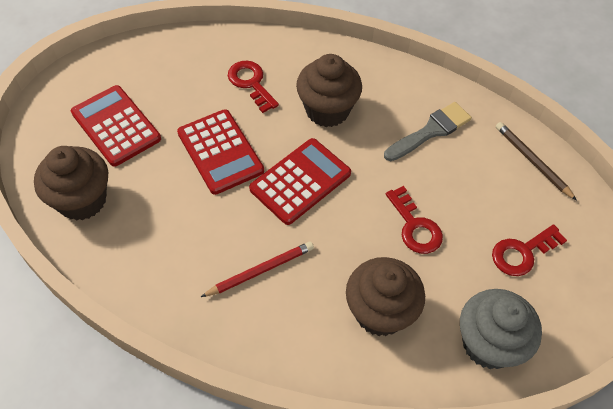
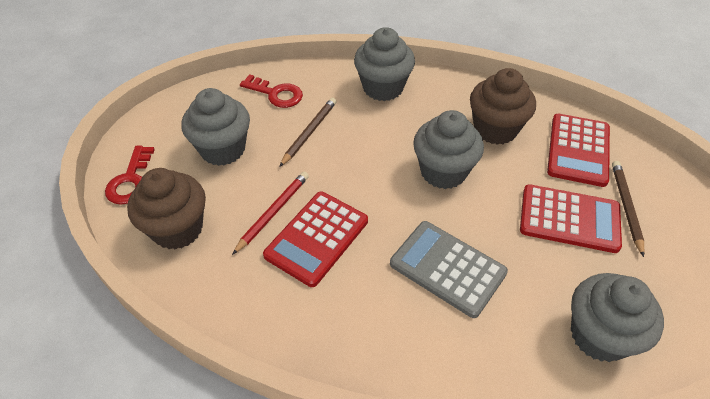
brown cupcake: [34,146,108,221] [296,54,362,127] [346,257,425,336] = 3 -> [127,168,206,250] [470,68,536,145] = 2
brown pencil: [496,122,577,201] = 1 -> [279,98,337,167] [612,161,644,257] = 2
grey brush: [384,102,472,161] = 1 -> none = 0
grey calculator: none = 0 -> [390,221,508,318] = 1
grey cupcake: [460,289,542,369] = 1 -> [182,88,250,166] [354,27,415,101] [413,110,484,189] [571,273,664,362] = 4
red key: [228,61,279,113] [386,186,443,254] [492,224,567,276] = 3 -> [105,146,155,205] [240,74,303,108] = 2

